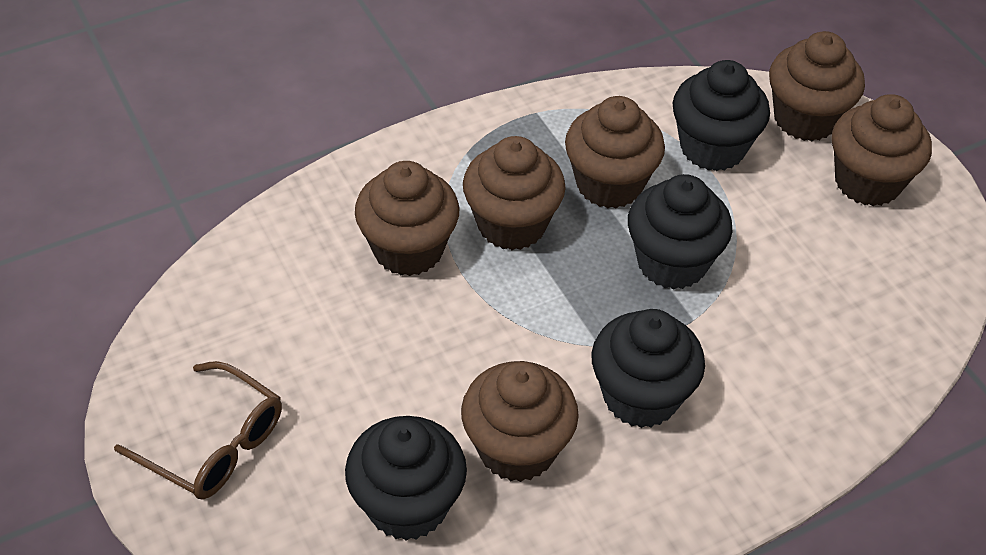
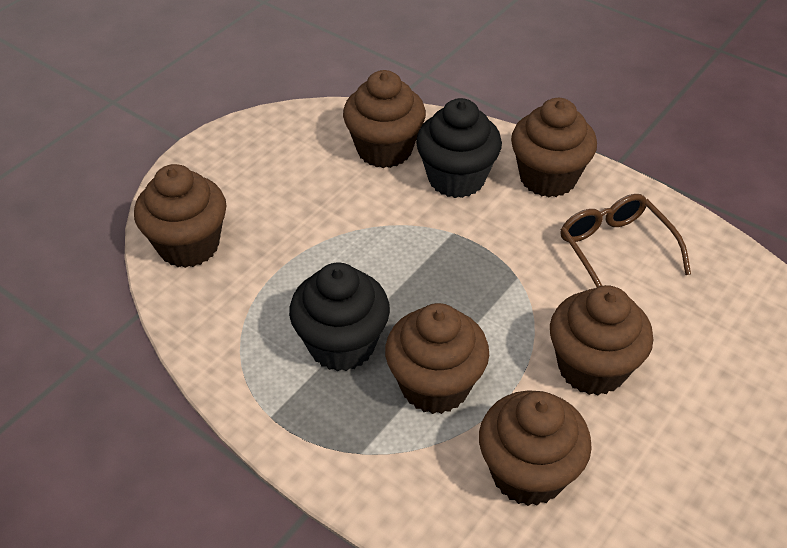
black cupcake: [345,416,467,541] [591,309,705,428] [628,174,732,290] [673,60,770,171] = 4 -> [289,262,390,371] [416,98,502,198] = 2

